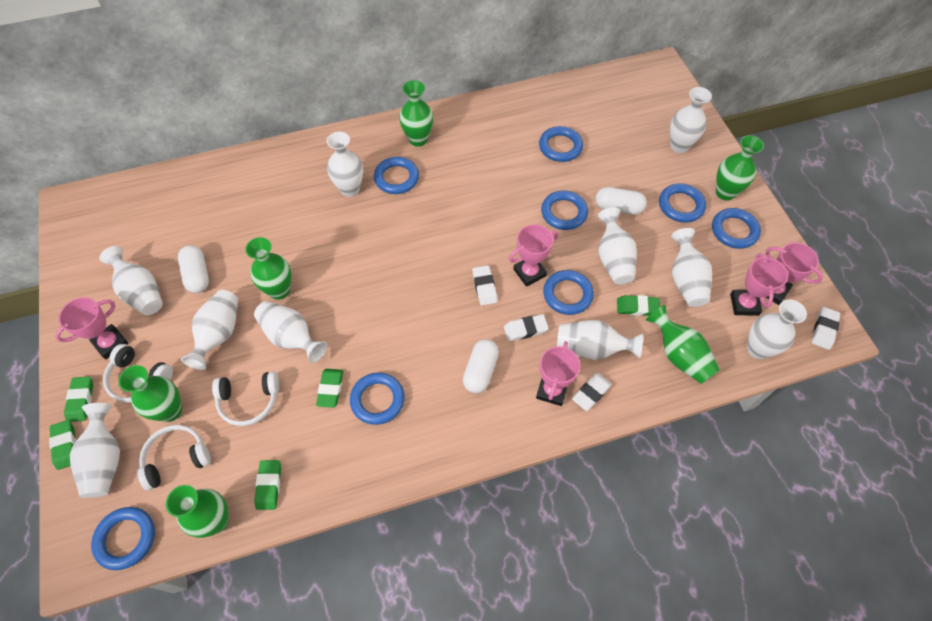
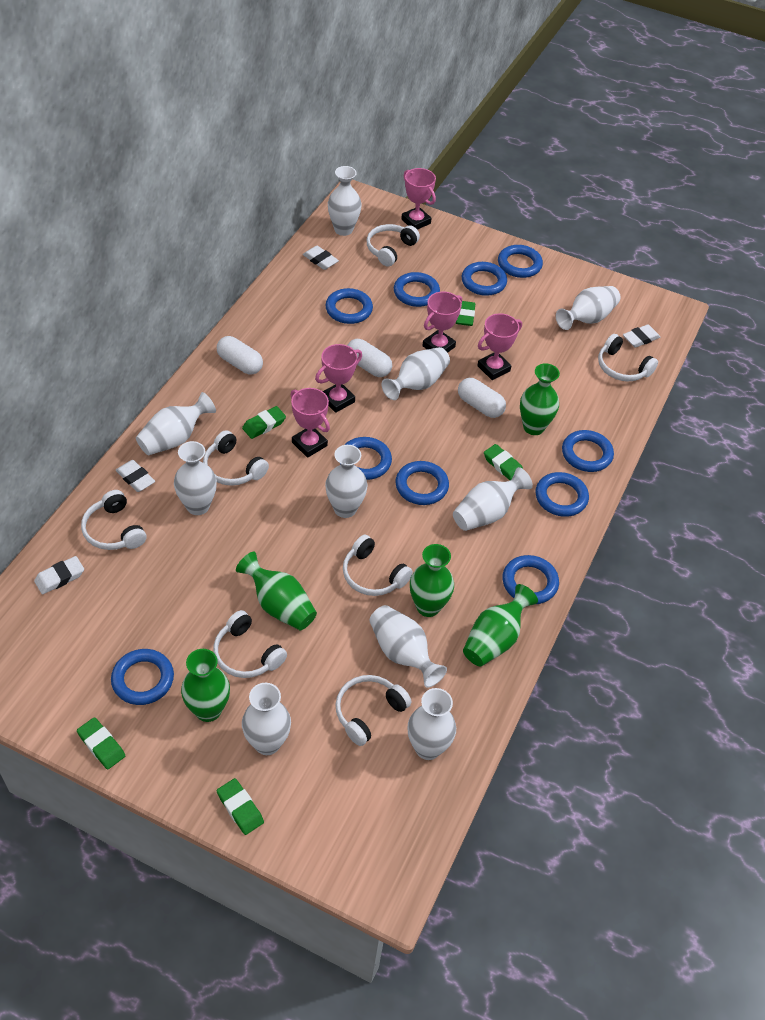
blue ring: [91,507,155,570] [350,372,405,425] [374,157,419,194] [539,126,583,162] [541,191,588,230] [543,270,594,315] [659,183,706,223] [712,208,761,249] = 8 -> [111,649,174,705] [325,288,373,324] [340,437,392,480] [394,272,440,307] [395,461,449,505] [462,262,507,296] [498,245,543,278] [502,555,559,604] [535,472,589,517] [562,430,614,472] = 10
green vase: [119,365,182,422] [166,485,229,538] [245,237,291,300] [399,80,433,147] [646,305,720,384] [716,135,764,201] = 6 -> [181,649,230,722] [236,552,317,630] [410,544,454,617] [463,584,538,666] [520,363,560,435] = 5
white headphones: [103,344,173,403] [137,425,211,491] [212,371,279,426] = 3 -> [81,490,147,550] [203,430,269,486] [213,610,287,678] [335,675,412,746] [343,535,413,596] [367,224,420,267] [598,334,658,381] = 7

